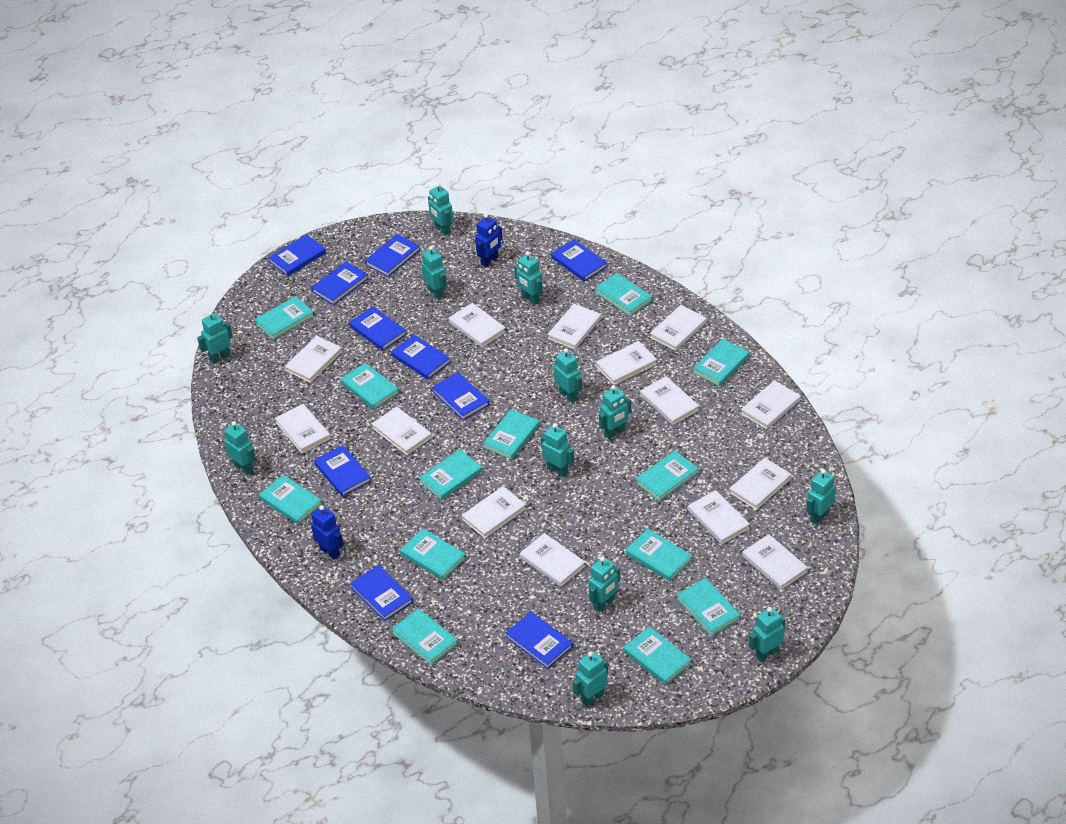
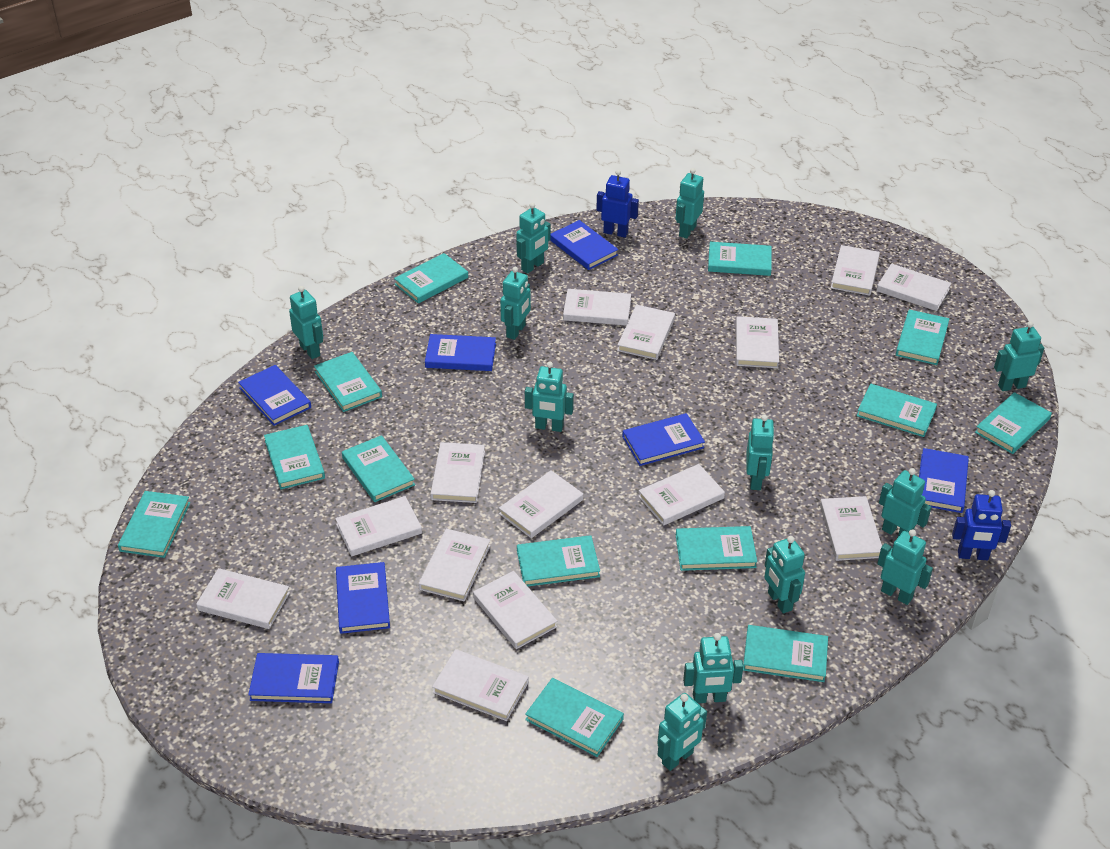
blue book: [268,234,326,276] [311,261,369,305] [314,445,371,497] [349,306,407,351] [350,565,413,621] [365,234,420,277] [391,335,451,379] [432,372,490,420] [506,612,573,669] [551,239,607,282] = 10 -> [238,365,311,426] [248,653,339,703] [336,562,390,634] [425,334,496,371] [550,220,618,270] [622,413,705,466] [919,448,969,513] = 7

